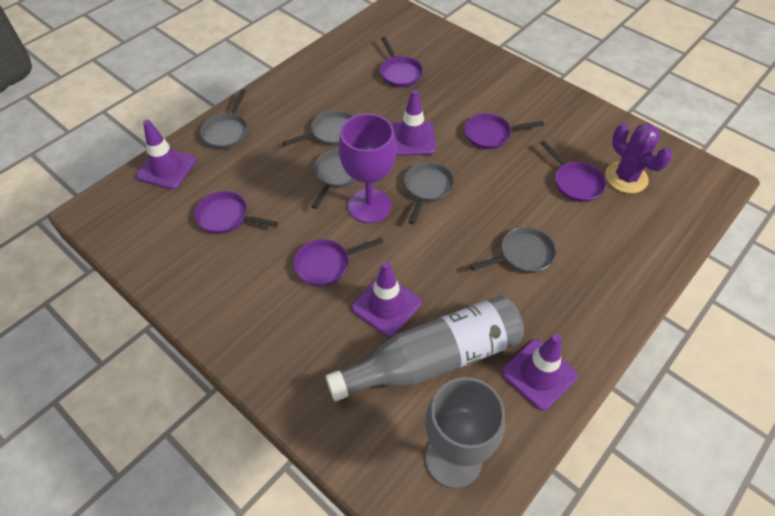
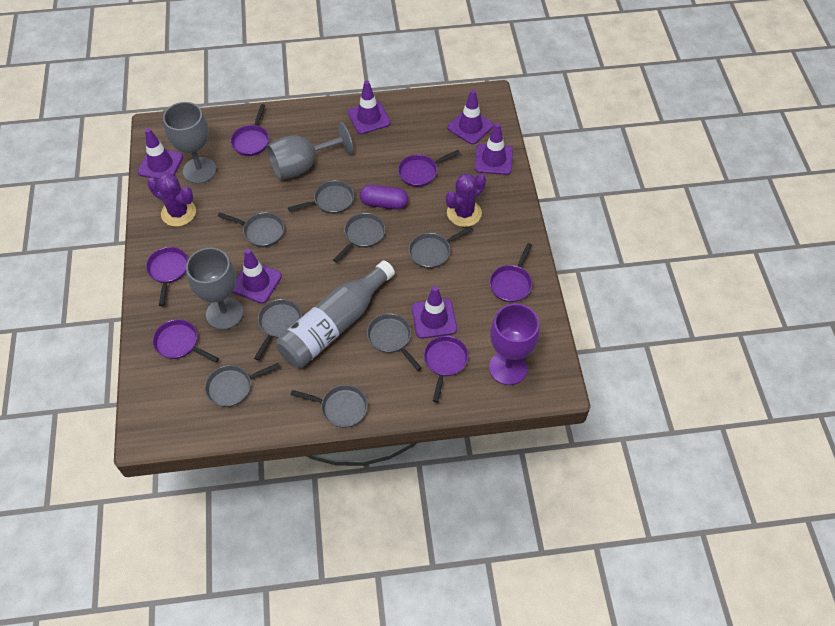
grey goblet: [425,377,505,488] = 1 -> [163,102,217,184] [186,248,243,330] [267,122,353,180] = 3
grey pan: [200,90,248,149] [282,110,353,146] [311,149,356,209] [404,162,454,224] [470,227,556,273] = 5 -> [205,363,280,407] [218,212,284,247] [254,299,302,360] [288,180,354,214] [291,385,368,428] [333,213,385,263] [367,313,422,371] [409,226,473,269] = 8
purple cactus: [605,124,672,193] = 1 -> [147,173,196,227] [446,173,486,227] = 2
purple capsule: none = 0 -> [360,185,408,210] = 1
purple pan: [194,191,278,234] [294,238,384,287] [380,37,423,87] [464,113,544,149] [540,140,606,202] = 5 -> [146,247,188,306] [153,319,219,362] [230,104,269,156] [398,150,460,187] [424,336,469,402] [489,243,532,302] = 6
purple traffic cone: [136,120,196,190] [351,261,421,337] [392,90,436,156] [501,334,578,411] = 4 -> [137,128,183,179] [233,249,282,304] [348,81,391,134] [412,286,457,339] [447,90,494,144] [475,123,513,175] = 6

